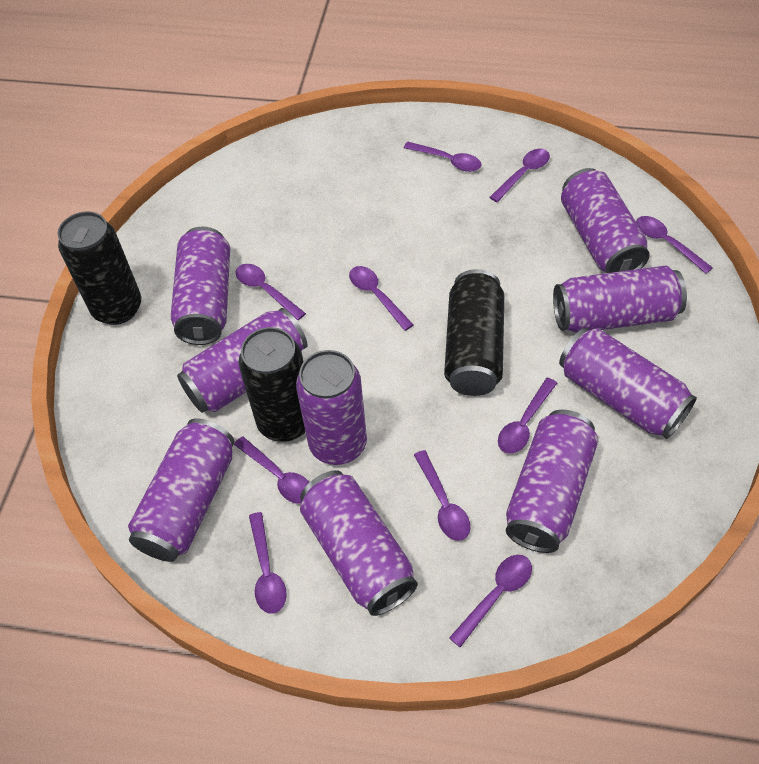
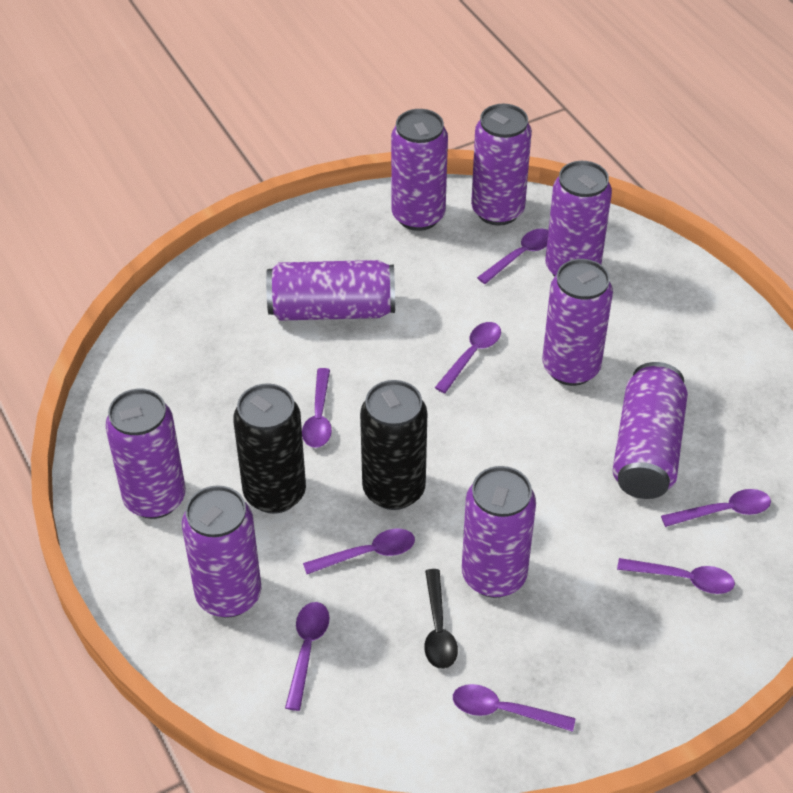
black can: [58,211,141,325] [239,327,305,442] [444,269,504,396] = 3 -> [233,383,306,514] [360,380,427,510] = 2
black spoon: none = 0 -> [424,569,458,669] = 1
purple spoon: [234,436,309,504] [235,264,306,320] [249,512,287,614] [349,266,413,331] [404,142,482,172] [414,450,470,541] [449,555,532,647] [490,149,550,202] [498,378,557,454] [636,216,713,274] = 10 -> [285,602,330,711] [302,368,332,448] [303,528,415,574] [435,322,501,393] [453,684,576,732] [477,229,548,284] [617,558,735,594] [661,489,771,527] = 8

